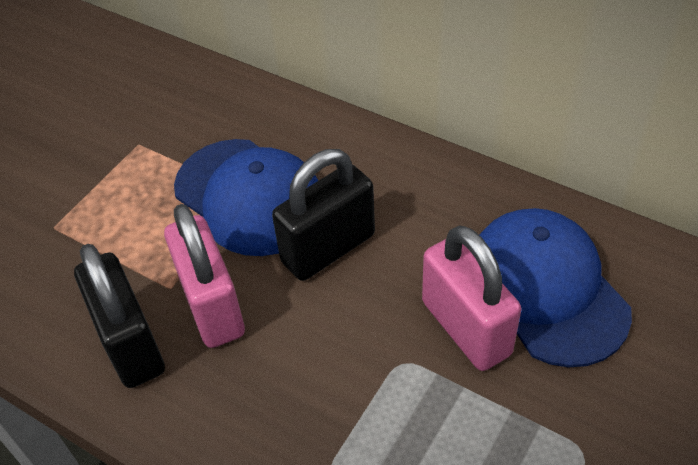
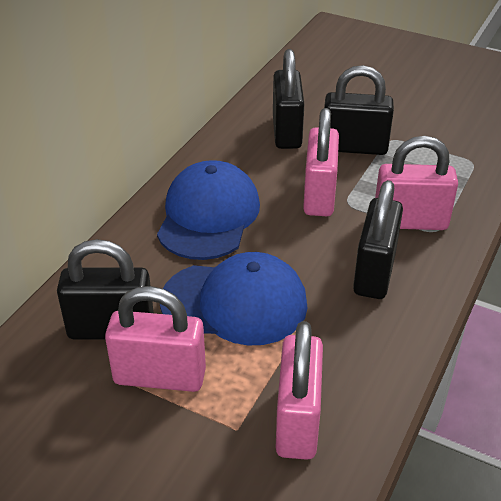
black padlock: [74,244,165,388] [272,149,375,281] = 2 -> [57,239,154,339] [273,49,304,149] [324,65,394,155] [353,180,403,299] = 4
pink padlock: [164,204,245,348] [422,225,521,371] = 2 -> [105,286,206,392] [276,321,323,460] [303,108,339,216] [375,136,458,230] = 4

